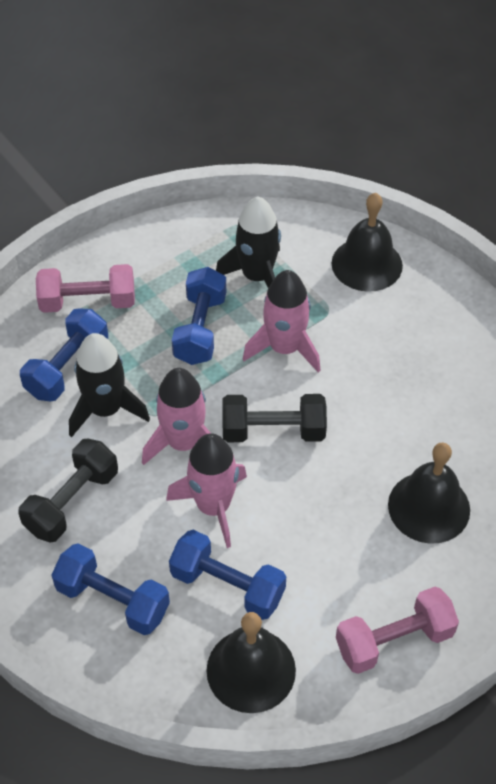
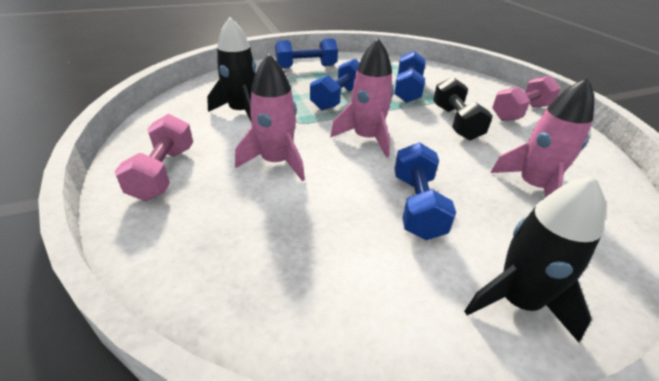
black bell: [206,612,296,713] [331,193,403,292] [388,442,470,543] = 3 -> none = 0
black dumbbell: [18,438,118,542] [222,394,327,442] = 2 -> [433,77,493,141] = 1

